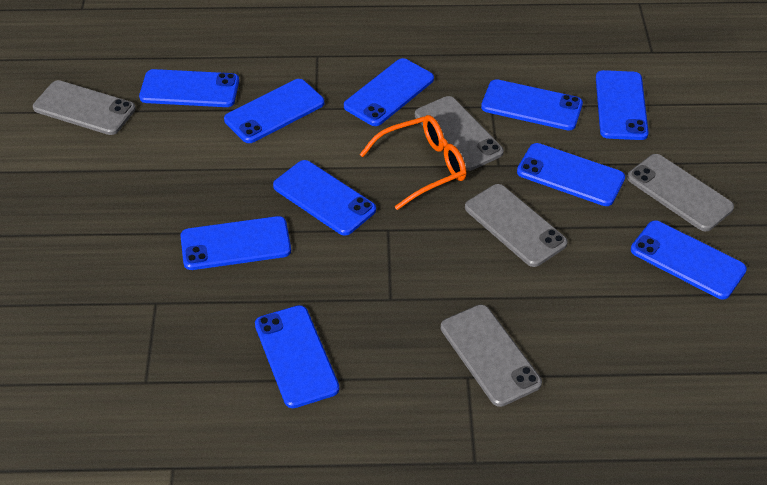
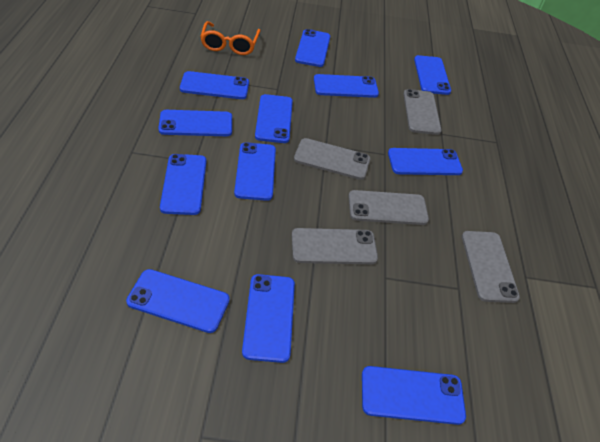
blue phone: [139,69,239,107] [180,216,291,270] [224,79,324,143] [255,305,339,408] [273,160,376,236] [344,58,434,126] [481,79,583,131] [517,143,625,206] [596,70,649,140] [631,221,747,299] = 10 -> [126,269,230,333] [158,110,232,136] [160,154,207,215] [180,71,249,99] [234,142,276,201] [242,274,295,363] [255,94,293,143] [295,29,330,67] [314,74,379,98] [362,366,466,425] [388,148,463,175] [414,55,451,95] = 12

